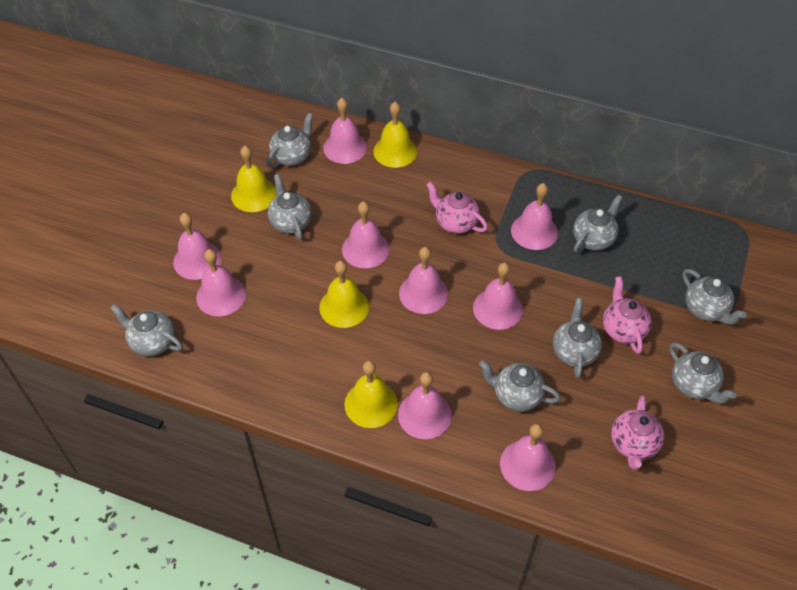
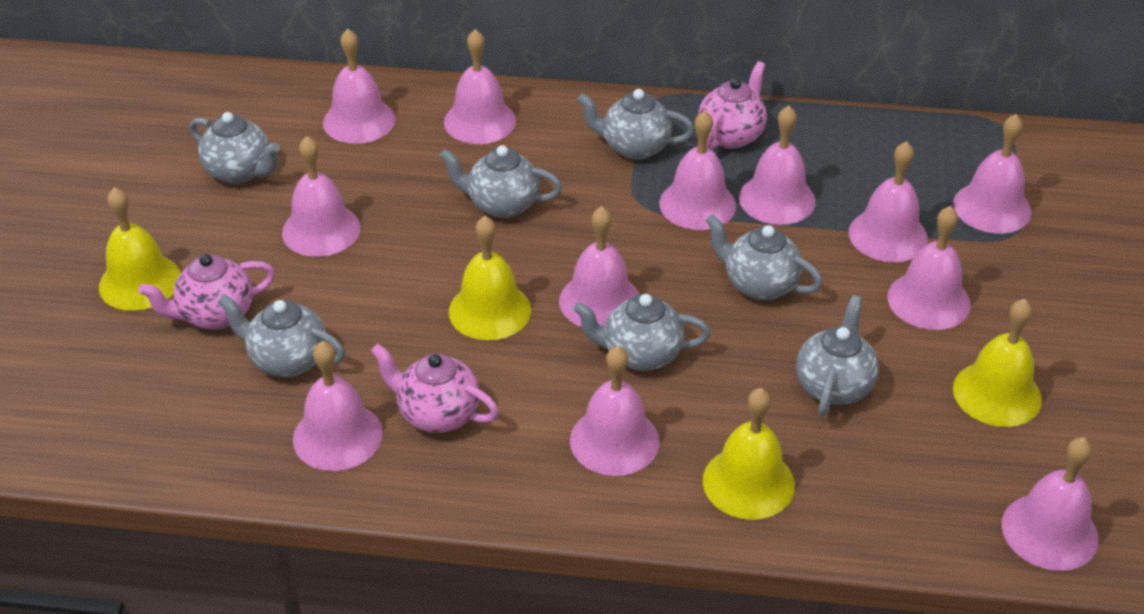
grey teapot: [110,304,183,356] [266,113,313,168] [268,174,312,240] [479,360,561,412] [553,298,602,378] [573,195,623,253] [669,342,736,404] [682,269,747,325] = 8 -> [189,112,280,184] [218,294,345,377] [440,145,562,218] [573,294,711,371] [577,89,694,160] [706,214,822,300] [796,295,879,416] = 7
pink bell: [173,213,222,280] [196,249,246,316] [323,98,367,164] [342,201,389,268] [398,372,452,439] [399,247,448,314] [473,262,523,330] [500,424,556,491] [511,183,558,250] = 9 -> [282,136,361,257] [293,341,383,471] [323,29,395,144] [444,29,516,144] [559,206,640,327] [570,346,660,476] [659,111,736,230] [739,106,816,225] [849,141,928,262] [887,206,971,330] [953,114,1032,234] [1002,437,1099,571] = 12

